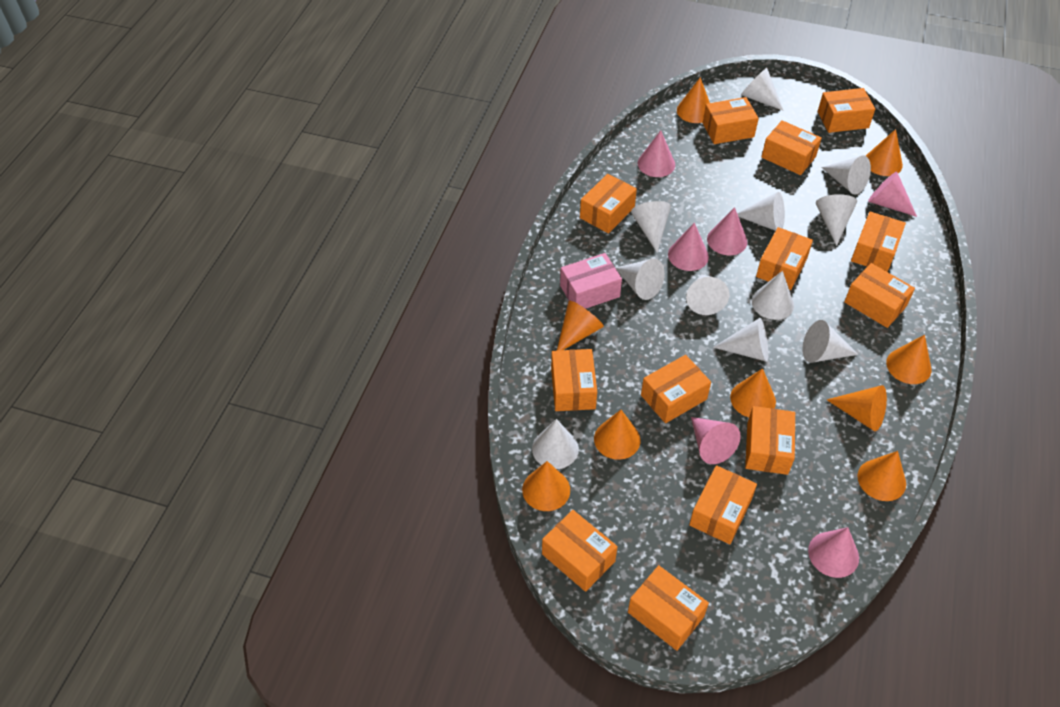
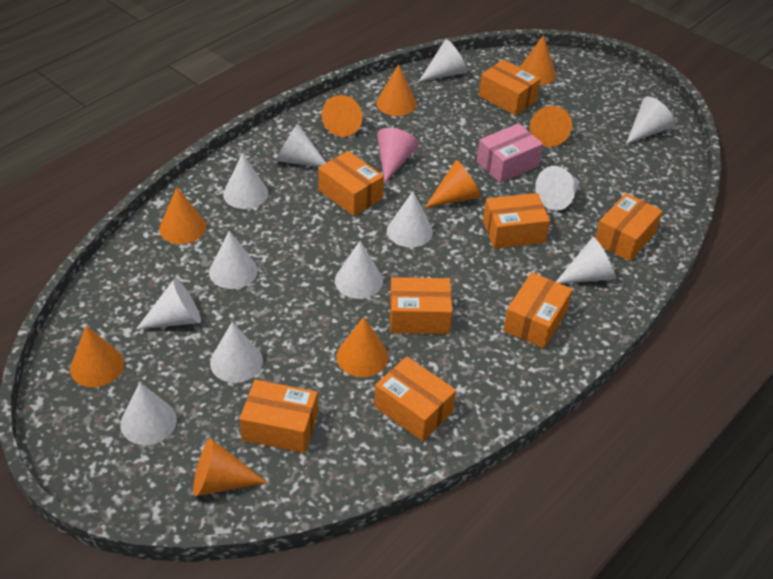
orange box: [542,510,618,592] [551,349,597,411] [580,174,637,234] [628,565,709,651] [641,355,711,423] [689,465,757,544] [703,97,759,144] [745,406,795,475] [756,227,813,290] [762,120,822,175] [818,88,875,133] [844,263,915,328] [851,212,906,272] = 13 -> [240,379,318,453] [318,151,384,216] [374,357,456,441] [390,277,453,334] [479,59,541,116] [483,193,550,249] [503,272,573,349] [595,193,662,261] = 8
pink cone: [638,130,675,177] [668,223,709,271] [691,417,741,464] [707,207,747,255] [808,527,859,578] [868,171,917,217] = 6 -> [377,128,419,183] = 1
white cone: [532,419,579,469] [616,259,665,300] [631,201,671,253] [686,274,729,315] [713,318,769,362] [737,192,785,231] [741,68,784,111] [752,271,794,320] [802,320,858,363] [816,194,857,246] [821,156,871,195] = 11 -> [120,382,177,445] [136,278,201,330] [209,231,258,289] [210,322,263,383] [223,153,268,209] [276,123,326,167] [335,241,383,299] [387,191,433,247] [419,39,467,82] [535,166,580,211] [556,237,616,284] [626,96,675,144] = 12

